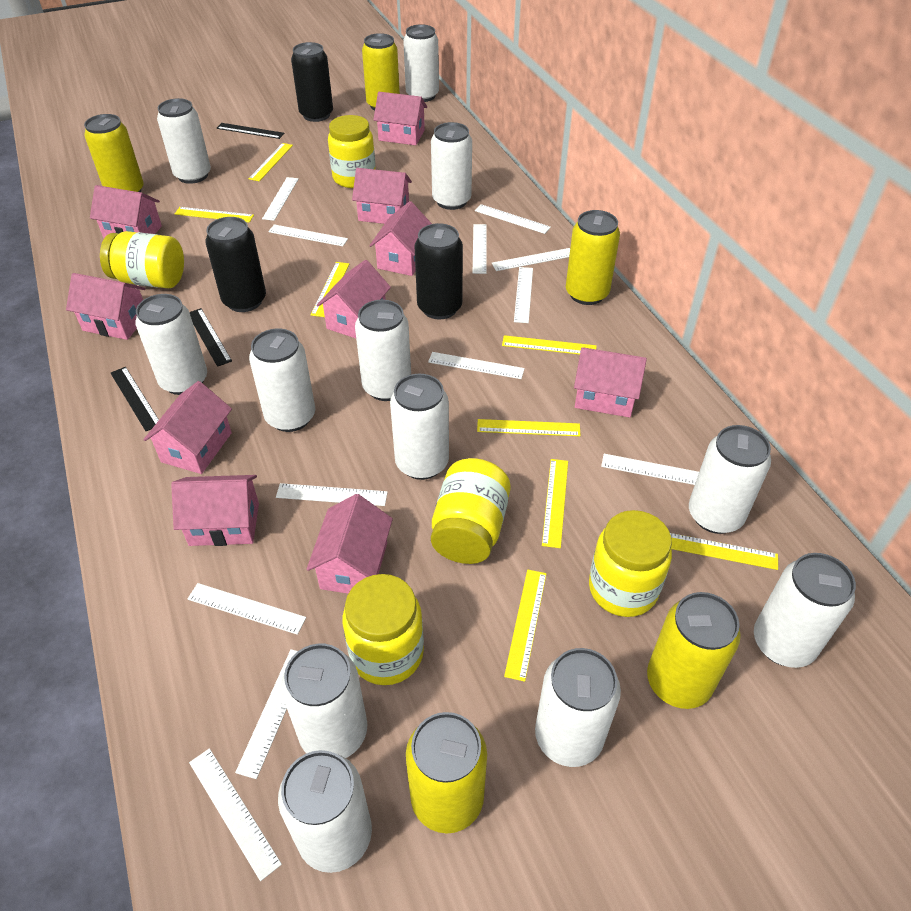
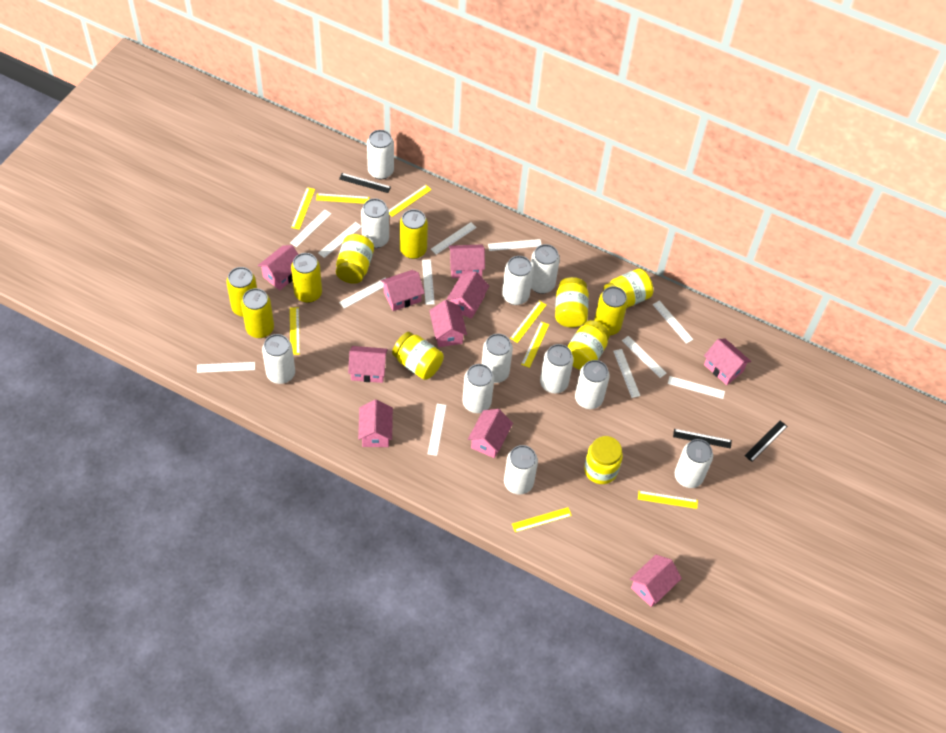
black can: [205,217,266,312] [291,42,333,122] [414,223,463,320] = 3 -> none = 0
white can: [135,294,207,395] [157,98,211,184] [249,329,315,432] [278,750,372,873] [281,643,368,758] [355,300,411,401] [390,374,449,480] [403,24,439,102] [431,122,472,210] [535,648,621,767] [689,425,771,534] [754,553,856,668] = 12 -> [262,334,295,384] [361,198,389,248] [367,130,394,179] [463,364,494,413] [482,334,513,383] [502,256,533,305] [504,445,538,495] [531,244,560,294] [540,344,574,393] [575,360,610,409] [675,439,713,488] = 11
yellow jar: [100,231,184,288] [328,115,376,188] [343,574,424,685] [431,458,511,564] [589,510,672,617] = 5 -> [336,234,374,284] [392,332,444,380] [555,277,589,327] [567,320,610,370] [584,436,623,484] [603,269,653,308] = 6

